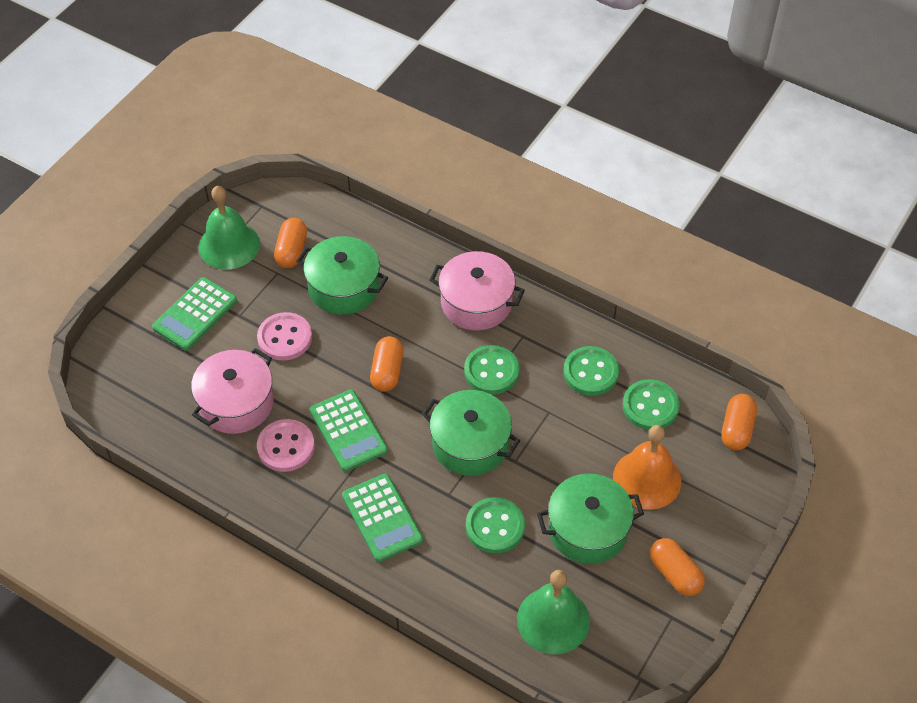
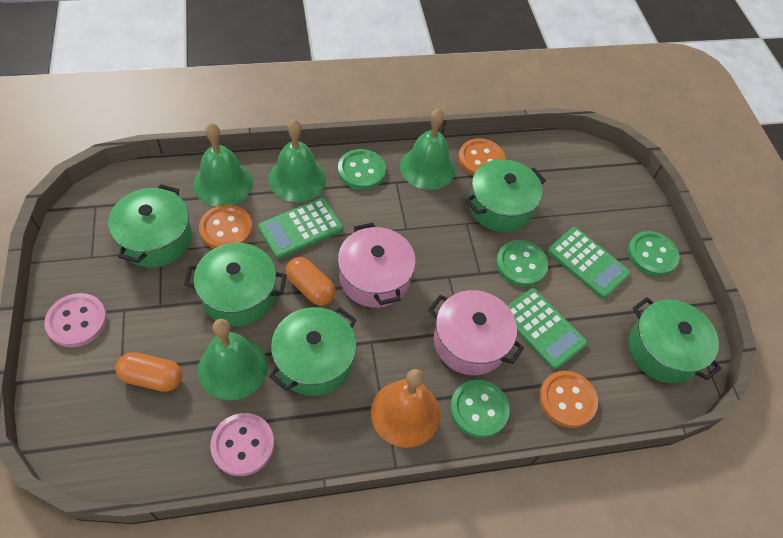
green bell: [198,186,260,269] [517,570,590,655] = 2 -> [193,123,253,207] [198,319,268,400] [268,119,326,202] [400,109,455,190] = 4
green pot: [296,236,388,315] [422,390,520,476] [537,473,644,564] = 3 -> [108,184,192,267] [184,243,286,326] [269,307,357,396] [465,159,546,232] [629,297,721,383] = 5
orange button: none = 0 -> [199,205,253,249] [458,139,505,176] [539,371,598,428] = 3
orange capsule: [274,218,307,268] [370,336,404,392] [650,538,705,596] [721,394,757,451] = 4 -> [116,352,183,392] [286,257,335,306] = 2

